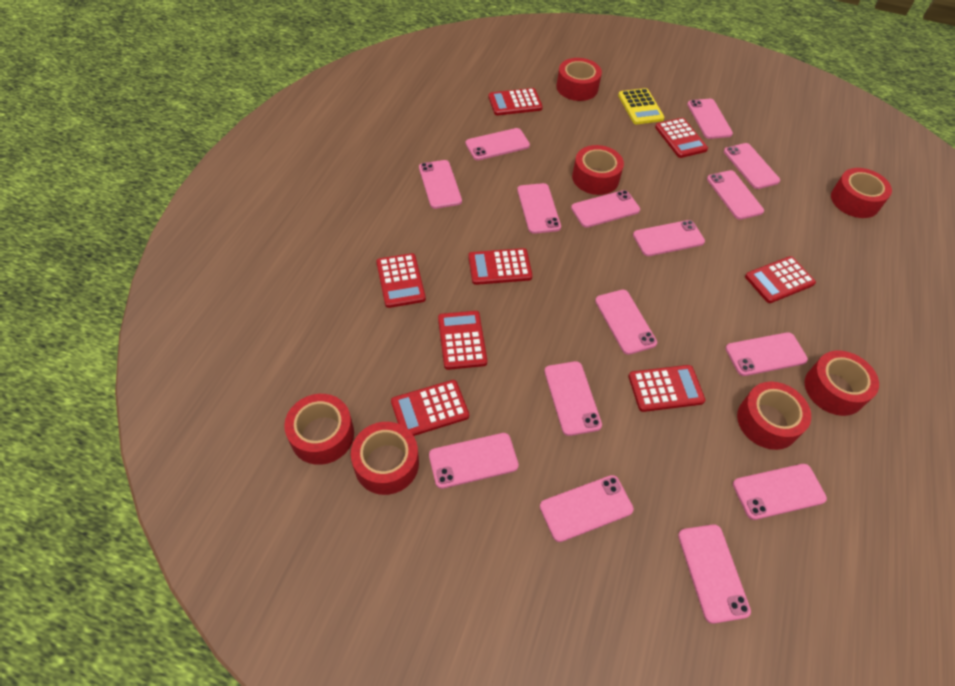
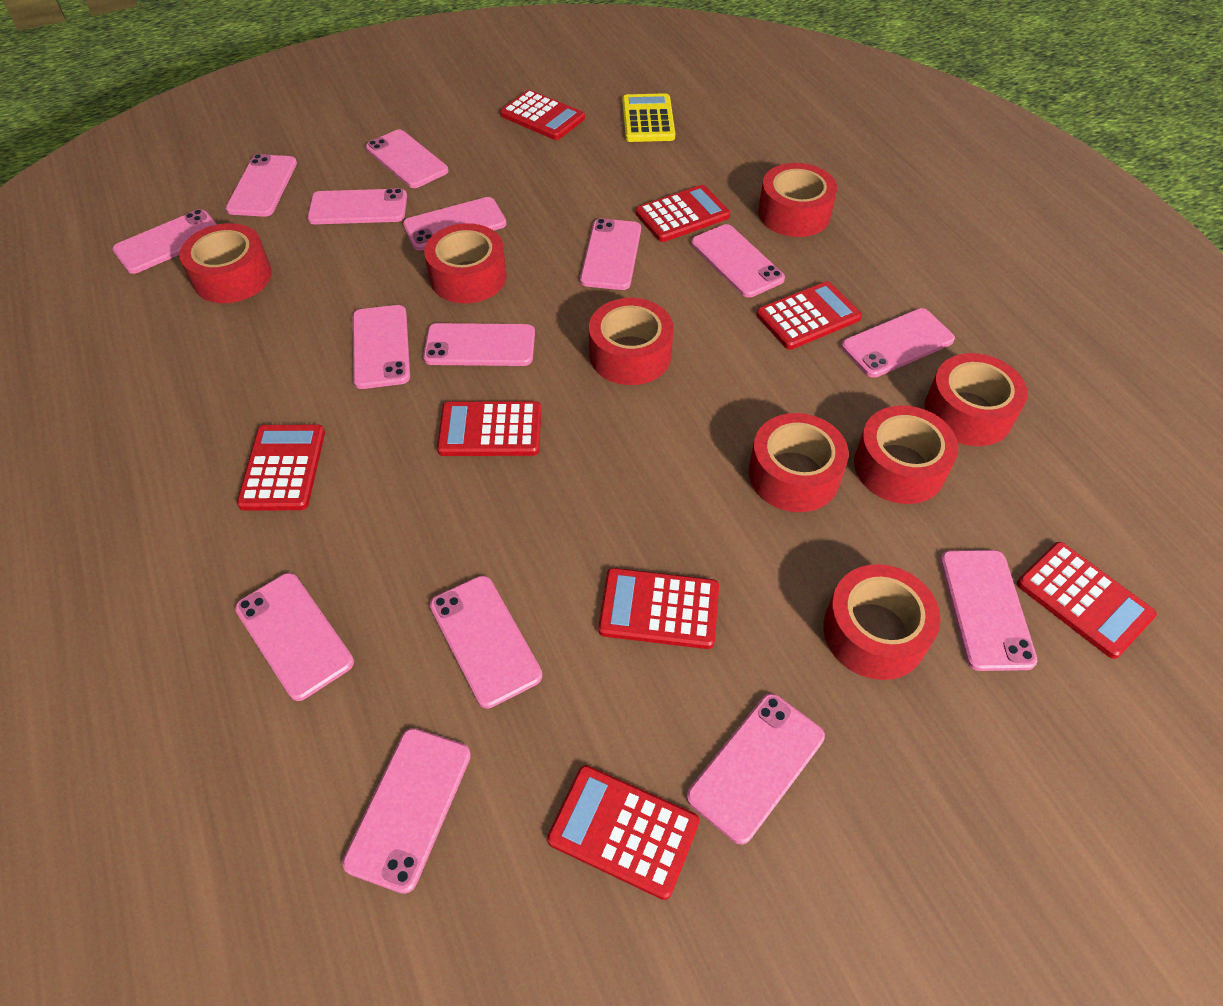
red tape: [284,394,354,465] [351,422,419,495] [556,58,602,101] [572,145,624,195] [737,382,811,450] [805,351,879,416] [831,168,892,218] = 7 -> [179,223,272,303] [424,223,507,303] [589,298,674,385] [749,413,849,512] [758,163,837,237] [823,564,941,680] [854,405,958,504] [924,353,1028,446] = 8

